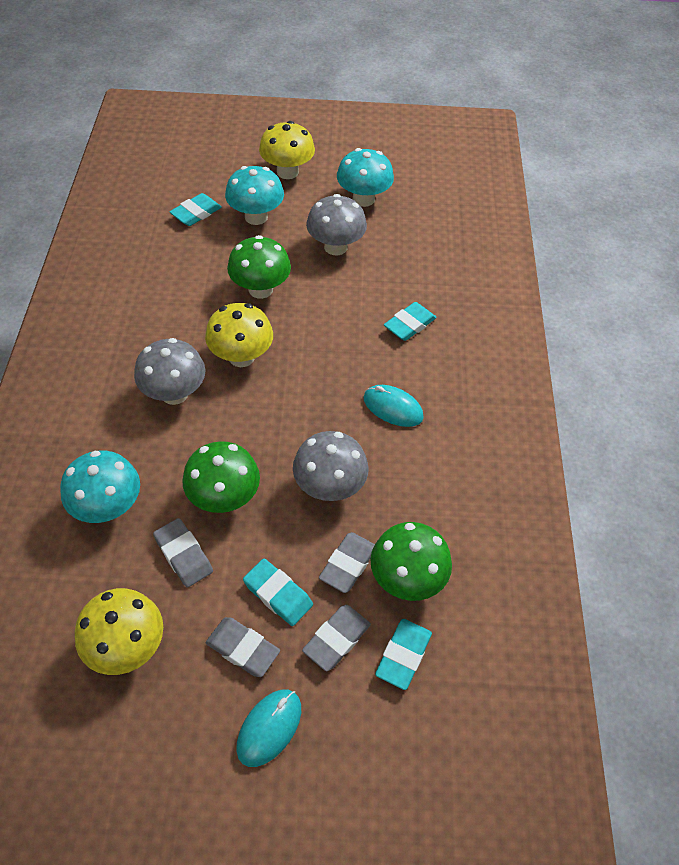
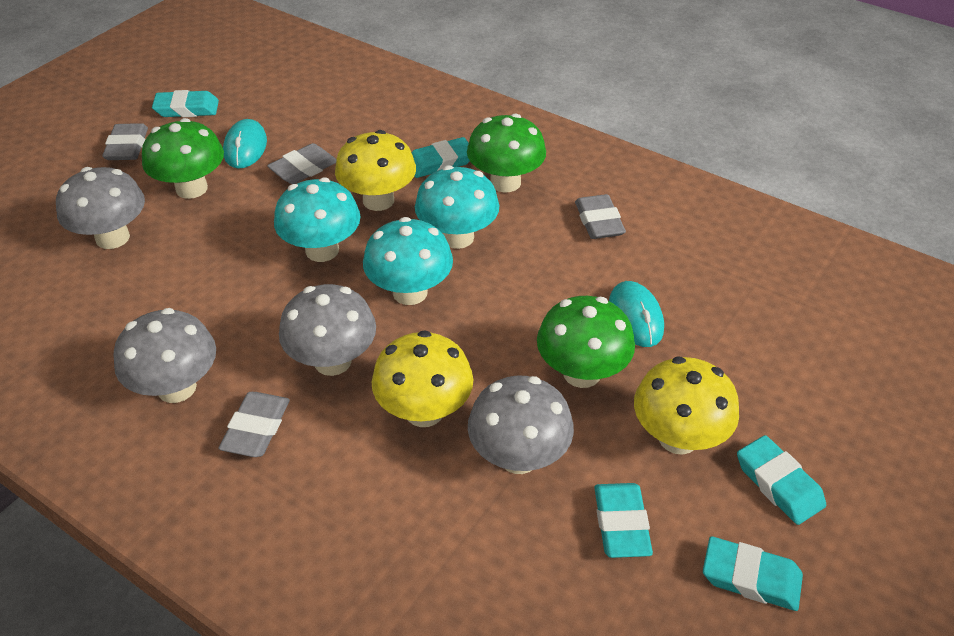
grey mushroom: [134,338,205,405] [293,431,369,501] [306,194,367,255] = 3 -> [56,167,145,249] [113,308,216,403] [279,284,376,376] [468,376,574,474] = 4
turquoise eraser: [169,193,222,226] [243,559,313,626] [375,619,432,690] [384,302,437,341] = 4 -> [152,90,219,117] [411,137,470,178] [594,483,653,558] [703,536,803,611] [737,435,826,525] = 5

